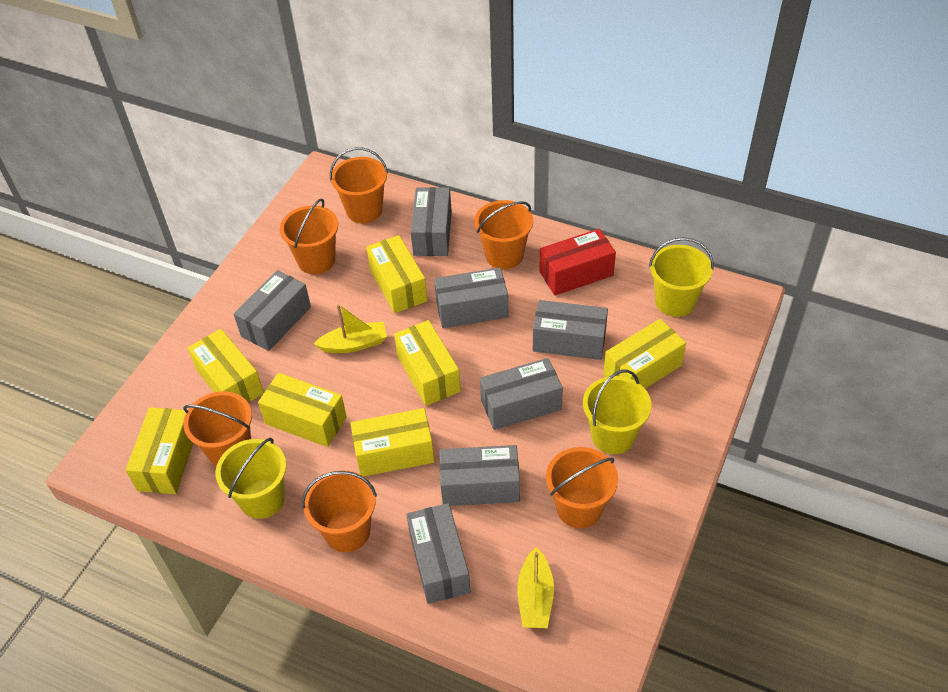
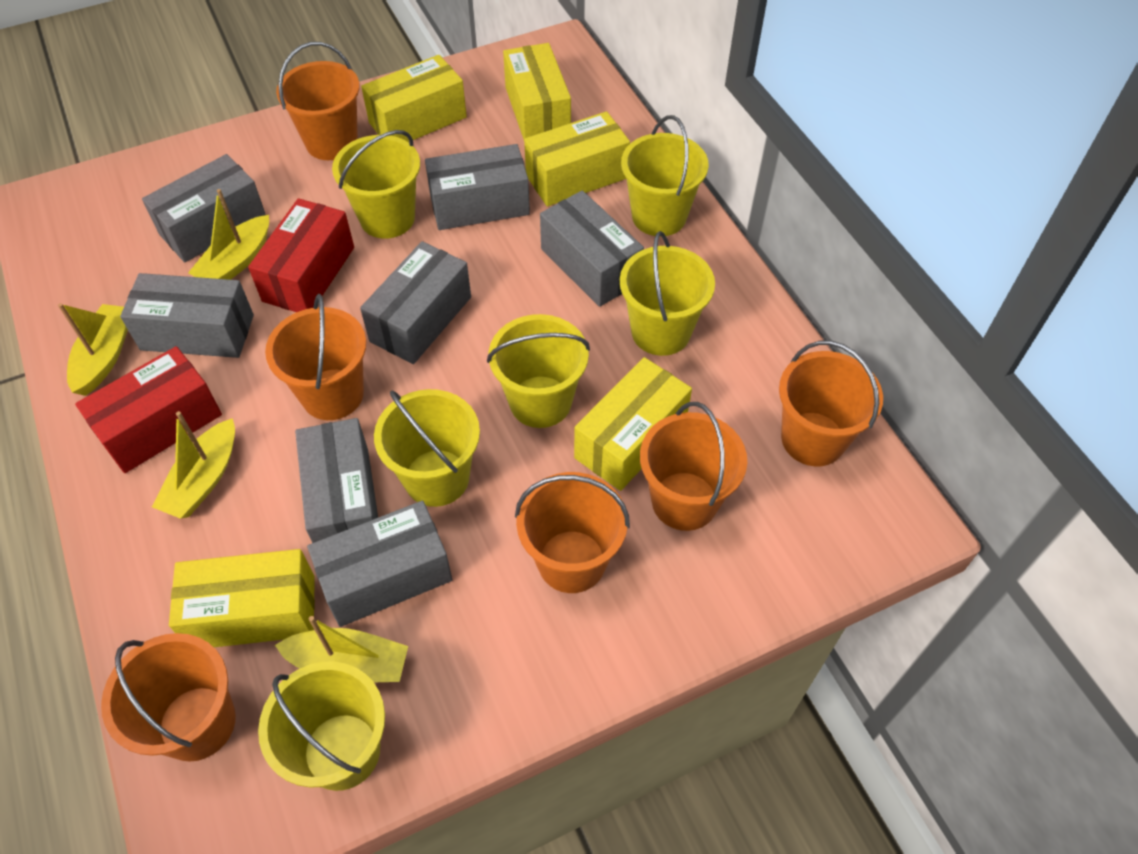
red box: [539,229,616,296] = 1 -> [75,346,222,473] [248,198,354,312] = 2
yellow boat: [314,304,387,353] [517,547,554,628] = 2 -> [58,303,128,396] [152,411,235,519] [188,189,269,280] [275,616,408,682] = 4
yellow box: [126,407,193,494] [188,329,264,403] [258,373,347,447] [350,408,435,477] [366,235,427,313] [394,320,461,406] [603,319,686,388] = 7 -> [169,549,315,647] [361,55,467,142] [503,43,571,139] [524,111,630,206] [574,357,692,491] = 5
yellow bucket: [216,438,286,519] [583,369,651,454] [649,237,714,317] = 3 -> [258,661,385,791] [332,130,420,239] [374,389,480,507] [487,314,590,428] [620,231,715,356] [621,115,709,236] = 6

